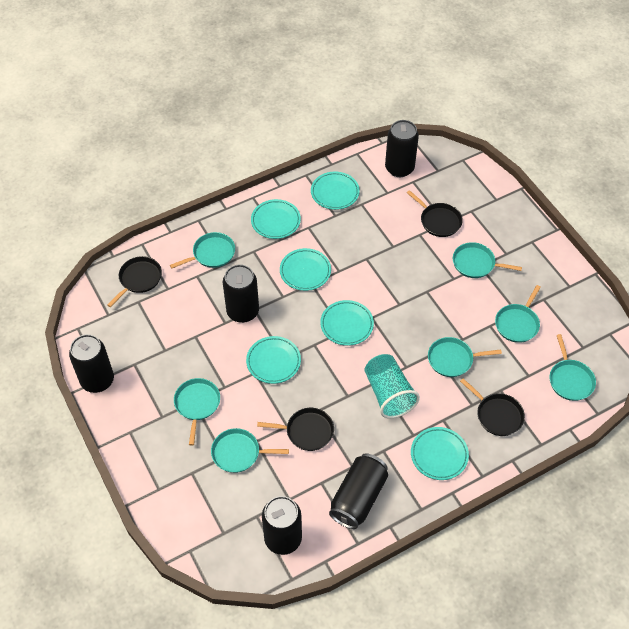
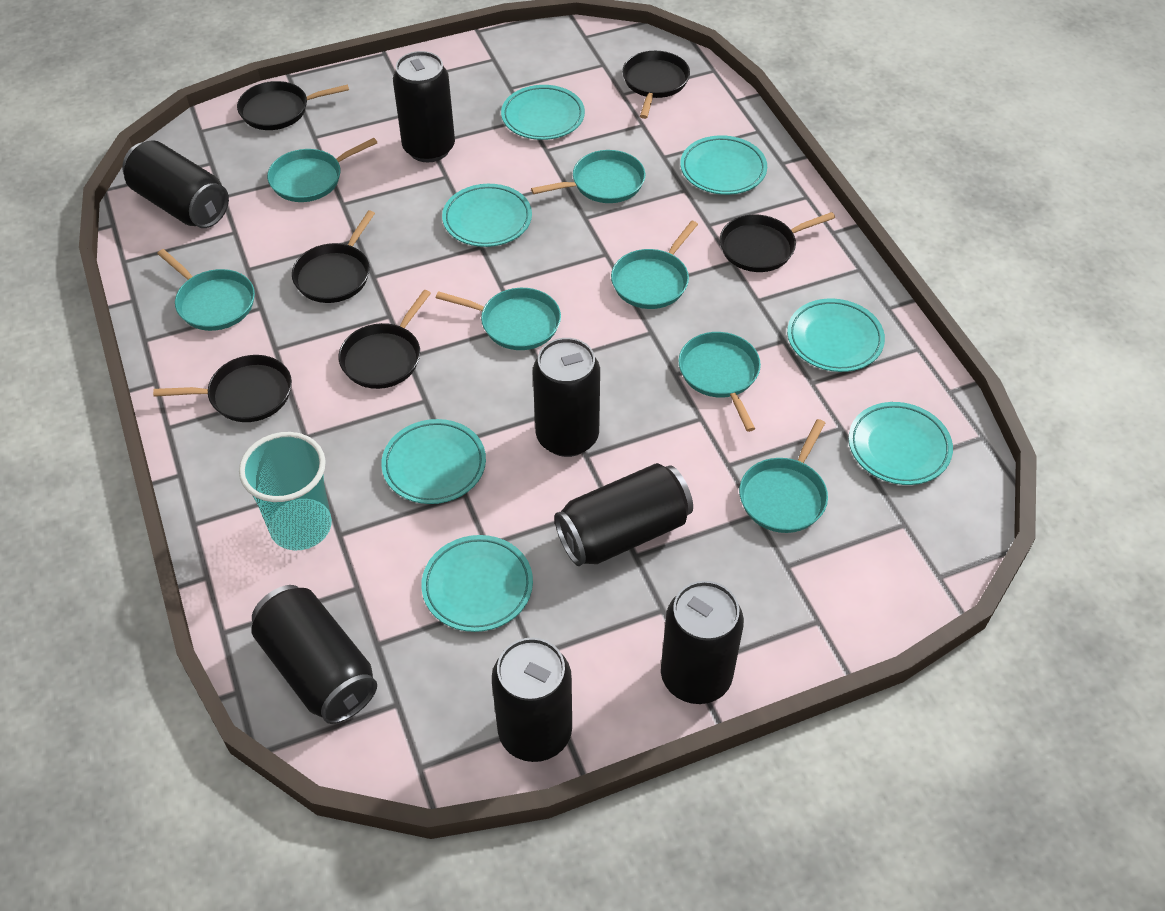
black can: [69,334,114,393] [223,264,259,323] [262,496,302,555] [329,453,388,529] [385,120,419,177] = 5 -> [122,140,229,228] [251,585,377,724] [393,51,455,162] [492,638,572,762] [533,338,600,457] [554,463,693,566] [661,581,744,704] = 7
black pan: [107,256,162,307] [257,408,334,451] [407,190,463,237] [460,378,525,436] = 4 -> [153,355,292,422] [237,81,349,130] [292,210,375,303] [339,290,431,389] [622,51,690,119] [720,212,835,272] = 6
turquoise plate: [246,336,301,384] [251,199,301,239] [280,248,331,291] [311,172,360,210] [320,300,374,346] [411,427,469,480] = 6 -> [381,419,486,504] [421,535,533,632] [442,184,532,247] [501,85,585,140] [680,135,767,195] [787,298,885,372] [849,402,953,485] = 7

